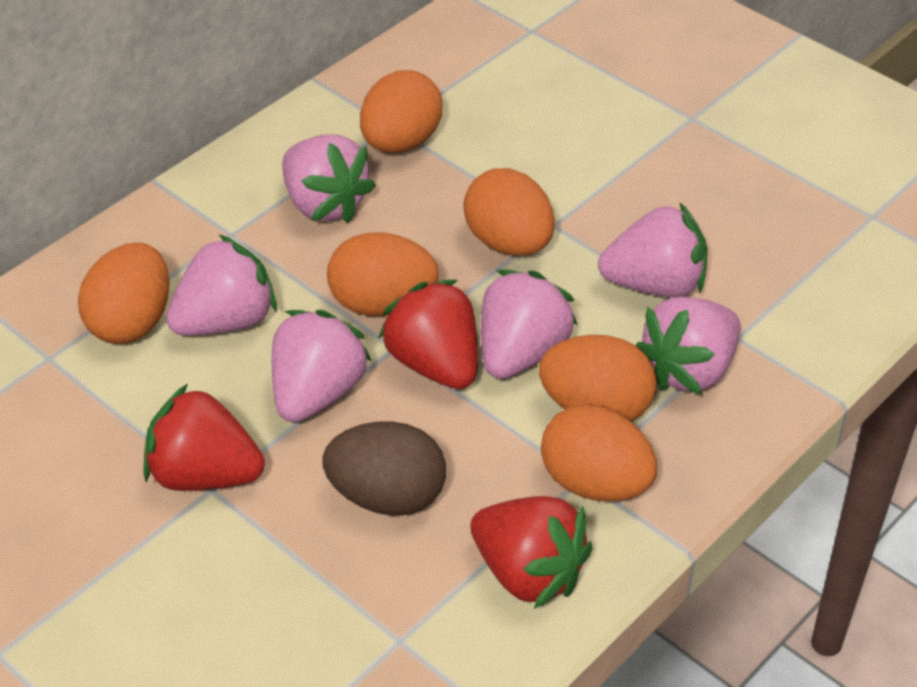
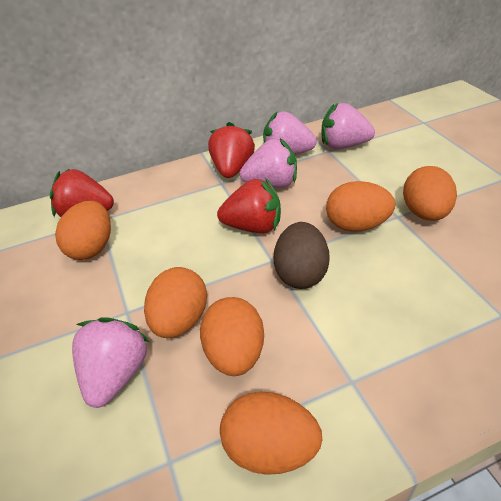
pink strawberry: [166,235,277,335] [272,310,372,422] [282,134,376,223] [481,270,577,379] [598,203,707,297] [636,296,740,395] = 6 -> [72,317,150,408] [240,138,297,188] [263,111,317,155] [321,103,375,149] = 4

